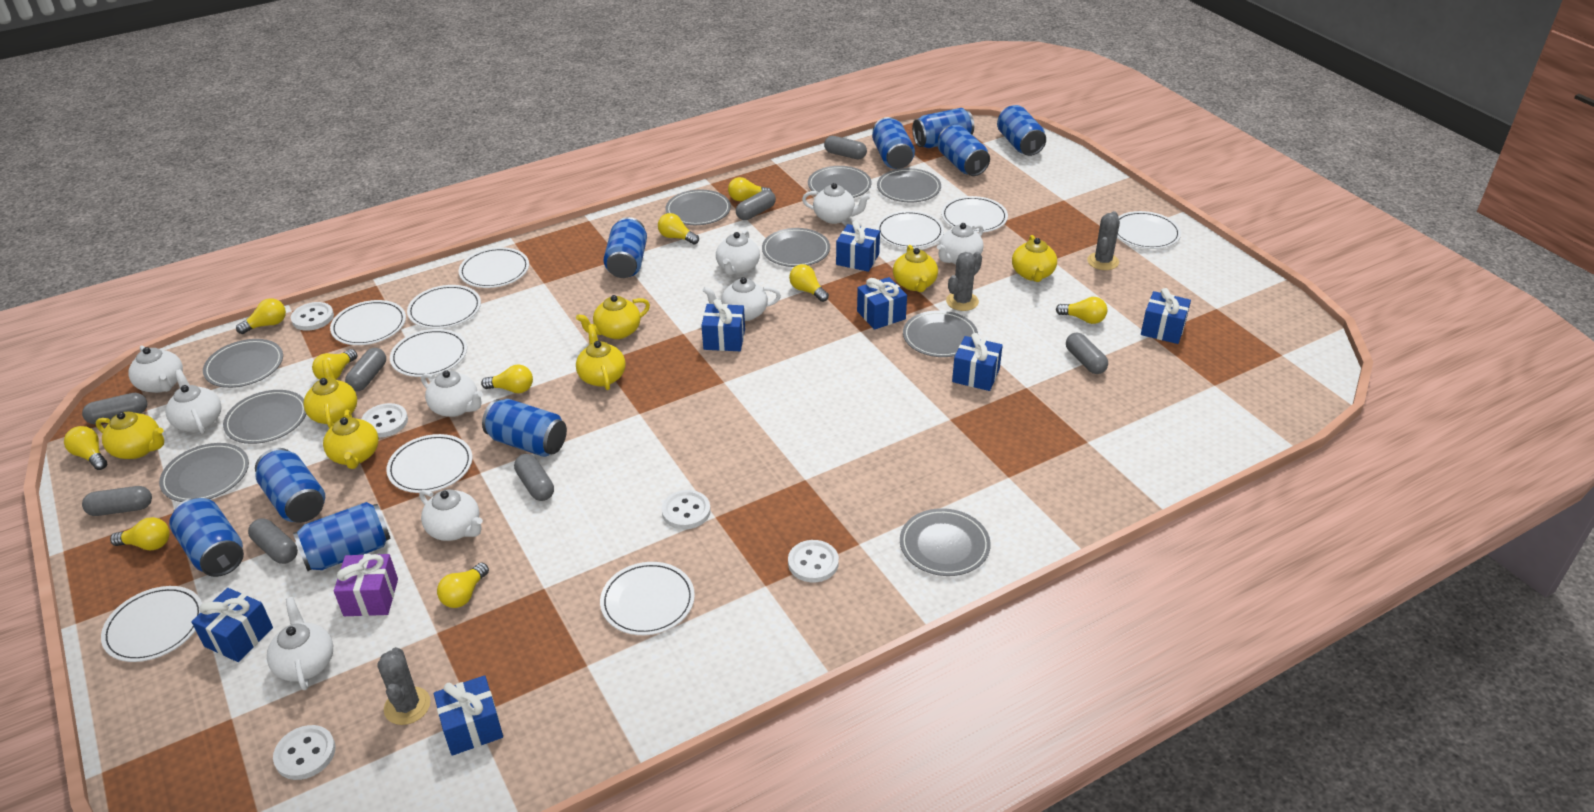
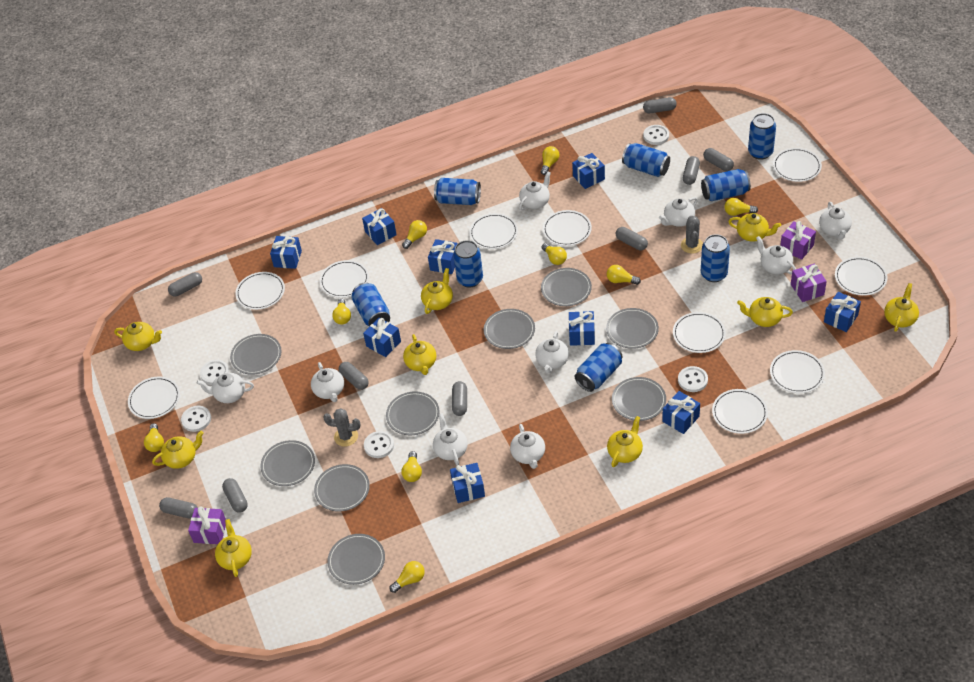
blue can: [169,498,244,577] [255,448,325,523] [293,502,391,571] [482,399,567,457] [604,217,647,278] [872,117,915,169] [912,108,974,148] [938,125,990,176] [997,105,1046,156] = 9 -> [351,282,390,327] [434,178,481,205] [453,240,483,288] [575,343,622,392] [622,143,670,177] [701,169,751,201] [701,234,730,282] [748,113,776,160] = 8
blue gift: [191,588,273,662] [434,675,503,756] [701,299,745,351] [836,220,880,272] [857,277,907,330] [952,333,1003,391] [1141,288,1191,344] = 7 -> [270,236,302,269] [362,208,397,245] [363,318,401,357] [428,239,458,274] [450,463,485,503] [569,311,595,346] [572,153,605,189] [662,391,700,434] [824,292,861,332] = 9
grey cactus: [377,647,431,725] [946,252,982,311] [1087,211,1120,270] = 3 -> [323,408,360,447] [681,216,703,254] = 2
grey capsule: [82,393,147,424] [82,486,152,516] [248,518,298,564] [345,348,386,391] [514,454,554,501] [736,190,776,220] [824,136,867,159] [1066,332,1108,374] = 8 -> [159,497,198,519] [168,272,202,296] [222,478,248,513] [339,362,369,390] [452,381,467,416] [616,227,648,250] [643,97,677,113] [683,156,700,185] [703,148,734,171] = 9
purple gift: [334,554,398,616] = 1 -> [188,506,226,544] [780,221,816,260] [791,264,827,302] = 3
yellow light bulb: [64,426,107,470] [110,517,170,550] [236,298,286,334] [312,349,357,380] [437,563,489,608] [481,364,533,393] [658,213,699,244] [728,177,772,201] [789,264,829,302] [1056,297,1107,324] = 10 -> [144,423,164,452] [332,299,351,325] [390,561,425,593] [401,451,422,482] [402,220,427,249] [541,146,559,175] [542,243,567,265] [607,265,641,285] [724,198,758,216] = 9
yellow teapot: [96,411,164,459] [303,360,357,428] [323,410,379,469] [576,295,650,339] [576,324,626,390] [893,245,938,292] [1012,235,1057,282] = 7 -> [114,322,162,351] [152,431,203,469] [215,519,252,577] [403,334,436,375] [421,268,453,314] [607,416,643,467] [728,213,781,242] [737,297,793,327] [884,283,919,332] = 9

